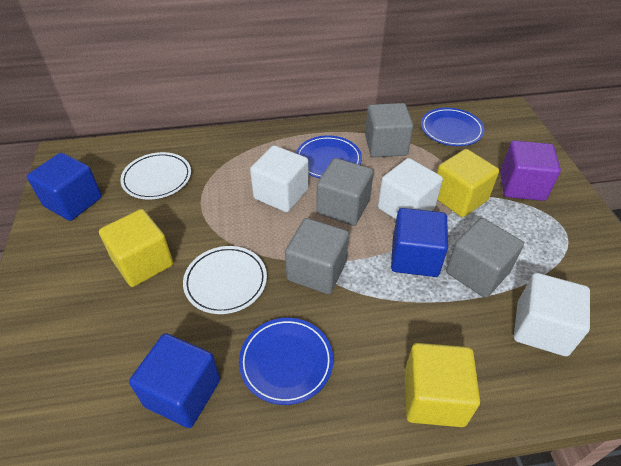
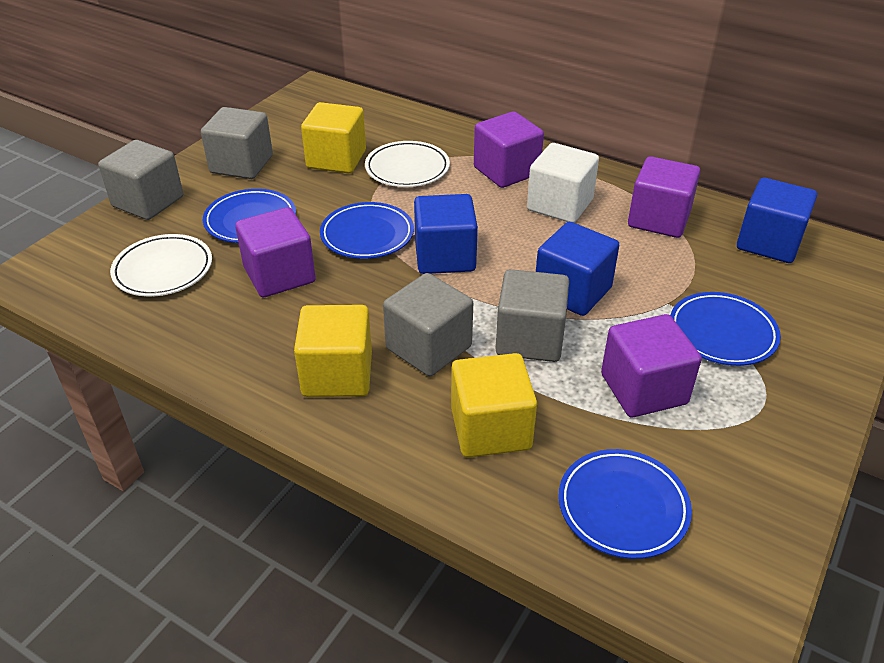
blue plate: [239,318,333,405] [296,136,362,178] [421,108,485,146] = 3 -> [203,189,296,243] [320,202,414,259] [558,449,692,559] [670,292,781,366] = 4
purple cube: [500,141,561,201] = 1 -> [235,207,316,297] [474,111,544,188] [601,314,702,417] [628,156,700,238] = 4
white cube: [250,146,309,212] [378,158,443,219] [514,273,590,356] = 3 -> [527,143,599,223] = 1

